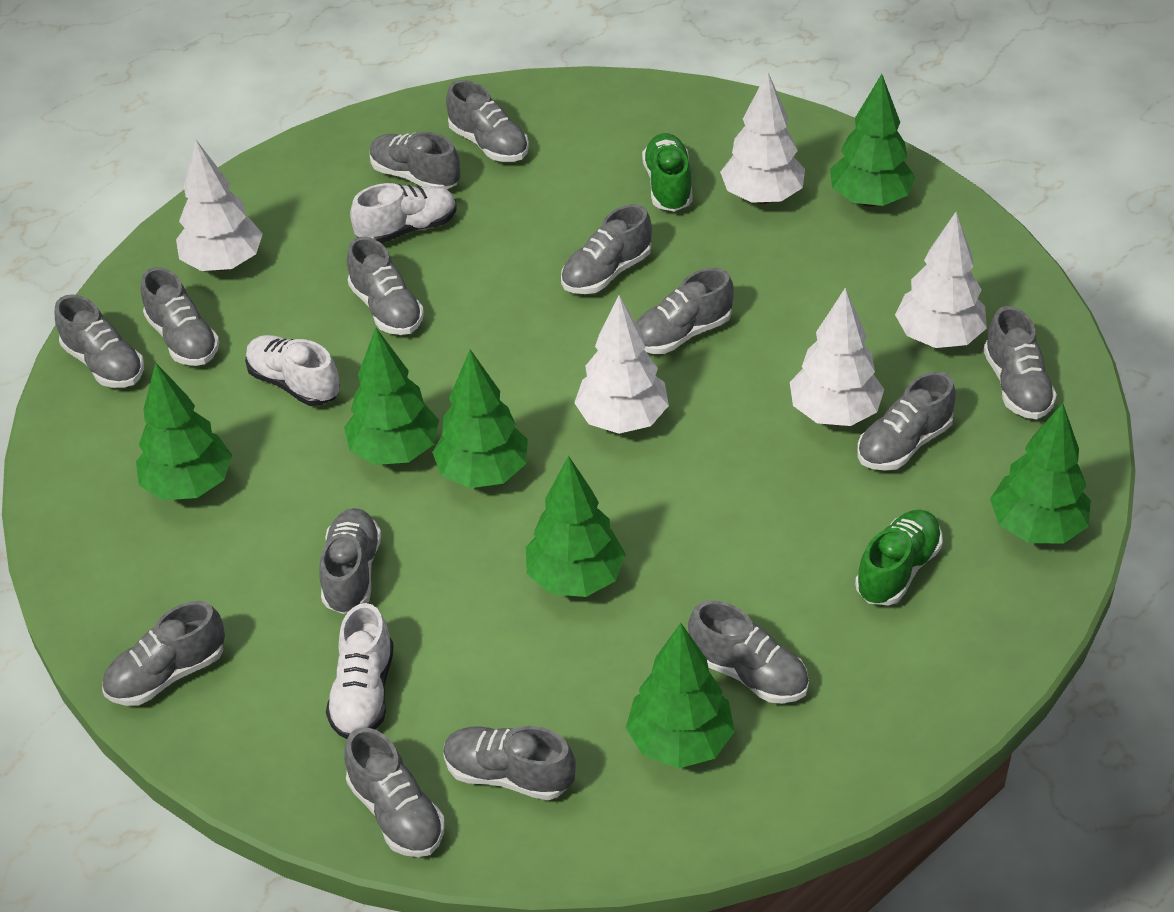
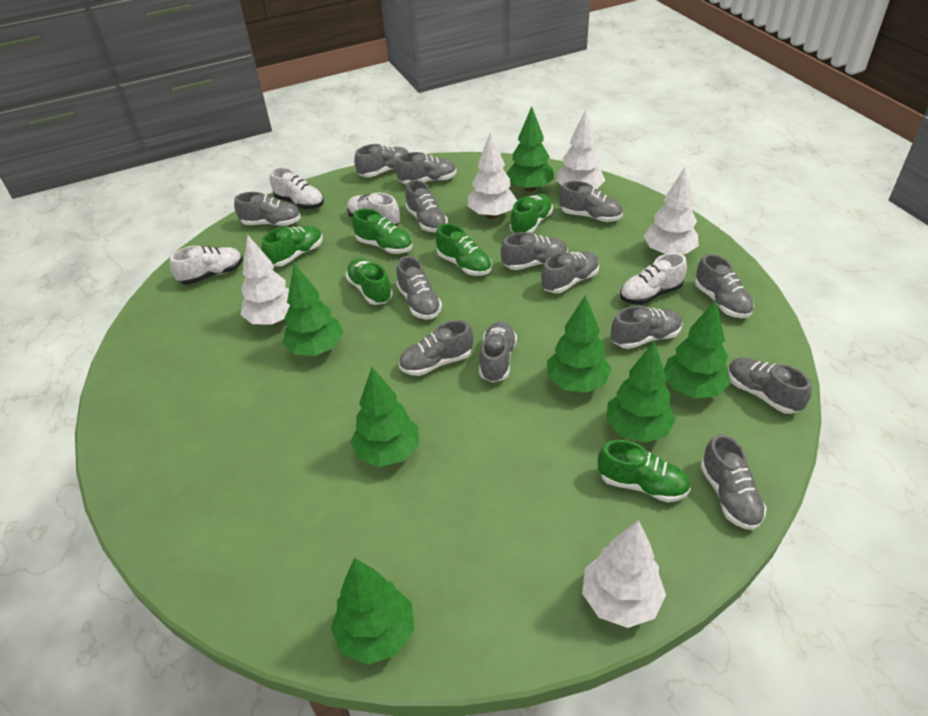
green shoe: [642,133,693,212] [855,510,943,605] = 2 -> [261,226,323,267] [346,258,393,305] [352,209,413,254] [436,223,492,276] [510,194,553,233] [598,440,691,502] = 6
white shoe: [245,335,340,406] [326,603,394,739] [350,183,456,243] = 3 -> [170,246,243,285] [270,167,324,209] [347,193,400,226] [620,253,687,305] = 4

